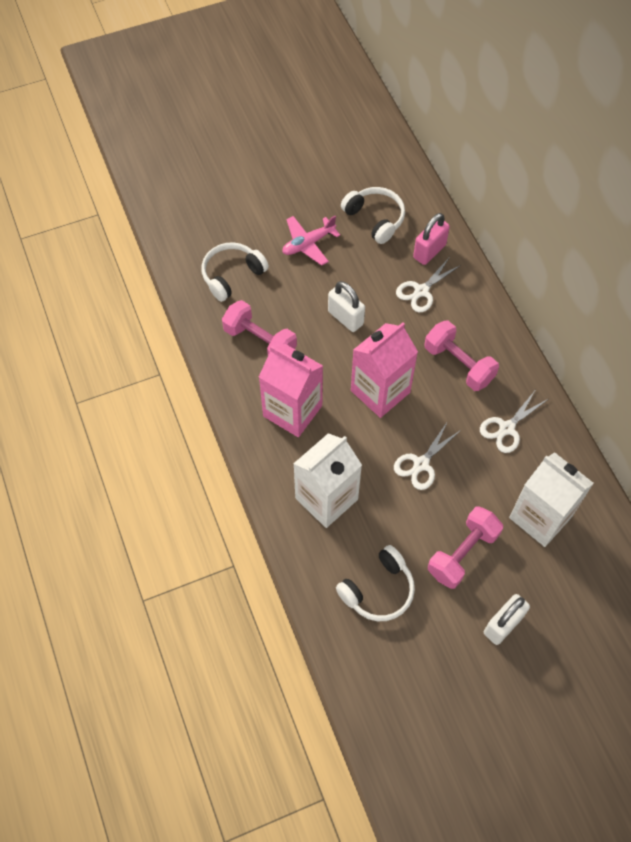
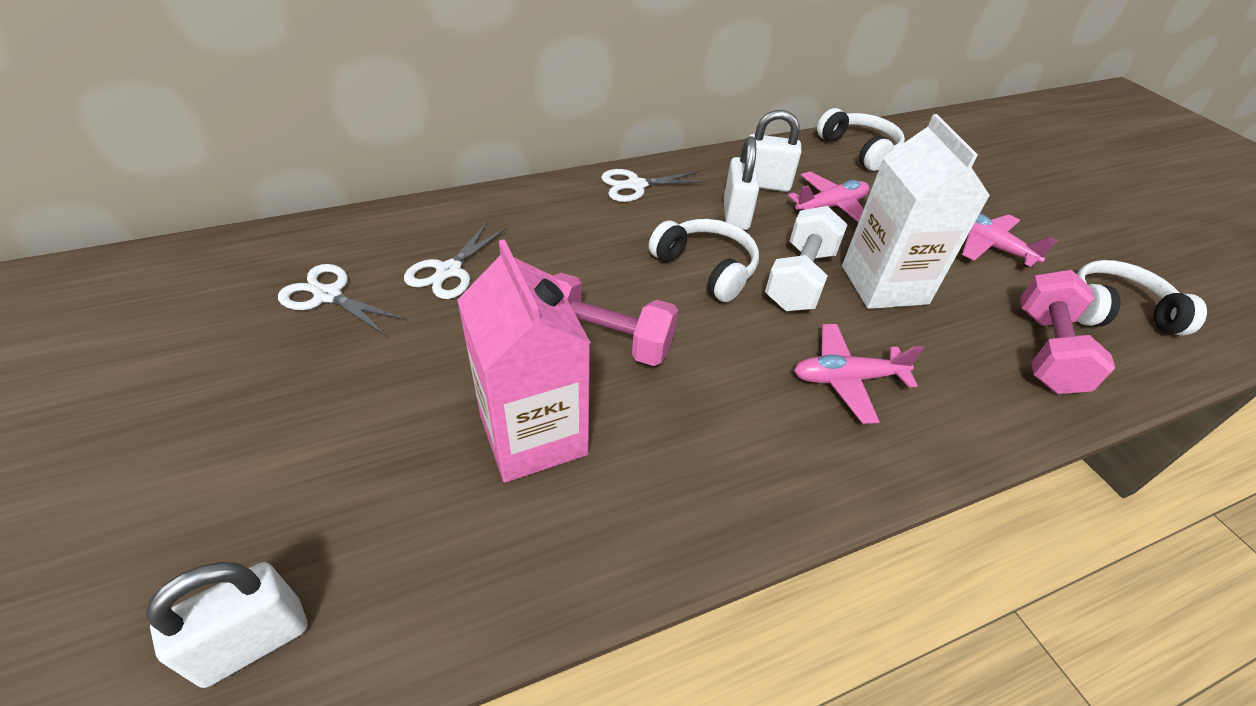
pink carton: [259,344,323,437] [351,322,418,418] = 2 -> [457,239,591,483] = 1
pink dumbbell: [222,300,297,355] [424,321,499,391] [428,506,503,589] = 3 -> [553,273,678,366] [1020,270,1115,394] = 2
pink padlock: [413,213,450,265] = 1 -> none = 0
pink plane: [282,216,340,266] = 1 -> [788,171,869,222] [794,324,924,424] [962,214,1057,267] = 3
white carton: [293,433,362,528] [509,452,594,547] = 2 -> [842,114,990,309] = 1
white dumbbell: none = 0 -> [765,206,847,311] = 1
white padlock: [328,281,365,332] [484,594,530,645] = 2 -> [146,562,307,688] [724,136,759,230] [749,110,801,192] = 3

